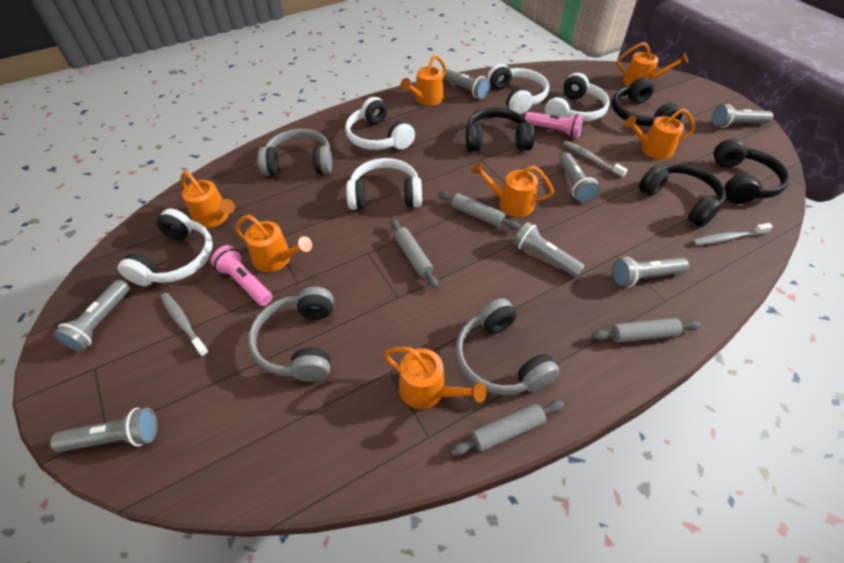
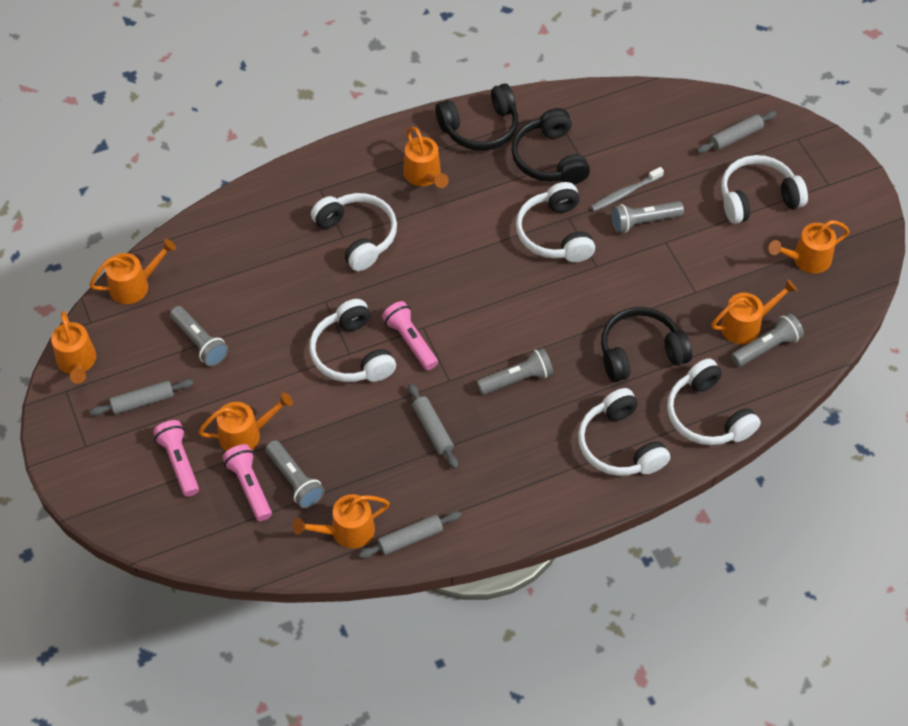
black headphones: [465,108,535,151] [612,77,683,126] [639,163,726,227] [714,139,790,204] = 4 -> [435,83,518,151] [511,108,590,184] [601,307,692,382] = 3
grey flashlight: [50,407,157,452] [53,279,130,352] [443,69,490,99] [513,222,585,277] [559,153,600,203] [612,257,689,287] [712,104,773,128] = 7 -> [170,306,228,366] [265,440,324,508] [477,348,553,395] [611,201,684,233] [731,313,804,367] = 5
grey headphones: [248,287,334,382] [258,129,332,176] [455,298,560,395] = 3 -> none = 0
grey toothbrush: [160,292,209,357] [563,141,628,178] [692,223,773,246] = 3 -> [591,167,664,211] = 1
pink flashlight: [211,245,273,306] [525,112,584,138] = 2 -> [153,420,199,497] [222,444,272,521] [382,301,438,370] = 3
white headphones: [118,208,213,286] [345,97,415,150] [346,158,422,210] [488,64,549,115] [545,73,610,121] = 5 -> [309,299,396,382] [311,193,397,271] [516,182,595,262] [578,388,670,476] [667,359,761,445] [721,155,808,224] = 6

